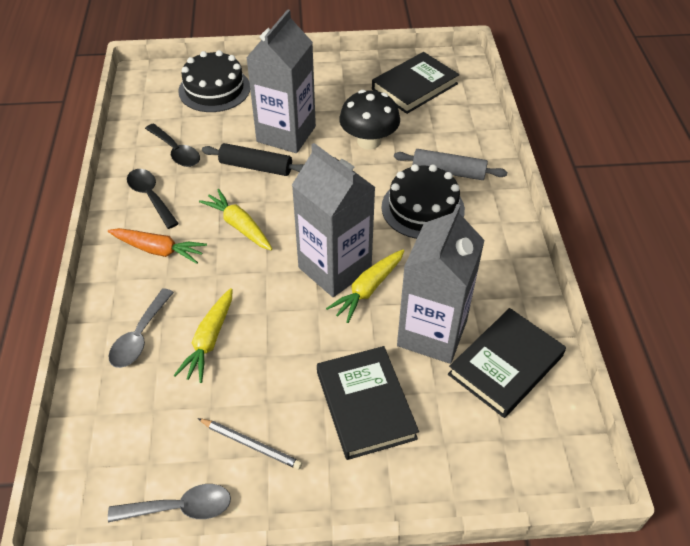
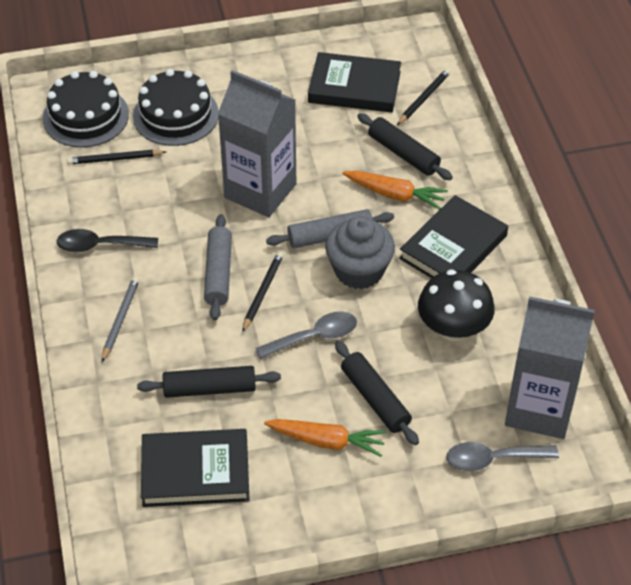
black pencil: none = 0 -> [67,150,166,165] [242,251,284,332] [397,69,451,125] = 3
black rolling pin: [202,143,304,176] = 1 -> [137,366,281,398] [335,341,419,445] [357,113,453,180] = 3
black spoon: [127,169,179,229] [145,123,200,167] = 2 -> [57,229,158,252] = 1
grey carton: [246,9,316,153] [292,143,376,297] [397,204,485,364] = 3 -> [218,70,296,217] [505,296,595,439] = 2
grey cupcake: none = 0 -> [325,216,395,289] = 1
grey rolling pin: [394,149,507,180] = 1 -> [204,214,232,320] [266,209,394,248] = 2
orange carrot: [108,228,207,264] = 1 -> [264,419,387,457] [343,171,448,210] = 2
yellow carrot: [173,288,232,383] [199,189,272,250] [326,249,404,323] = 3 -> none = 0

